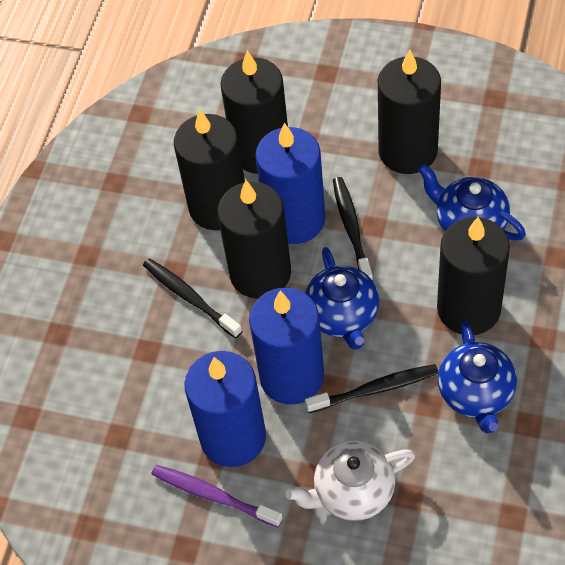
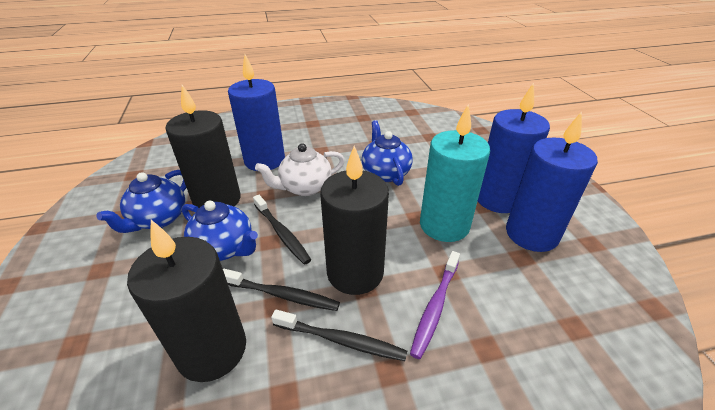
black candle: [174,109,245,230] [217,180,291,299] [220,50,288,174] [378,50,441,174] [437,217,510,335] = 5 -> [127,220,246,382] [166,85,241,208] [320,146,389,295] = 3
turquoise candle: none = 0 -> [420,104,490,242] = 1

